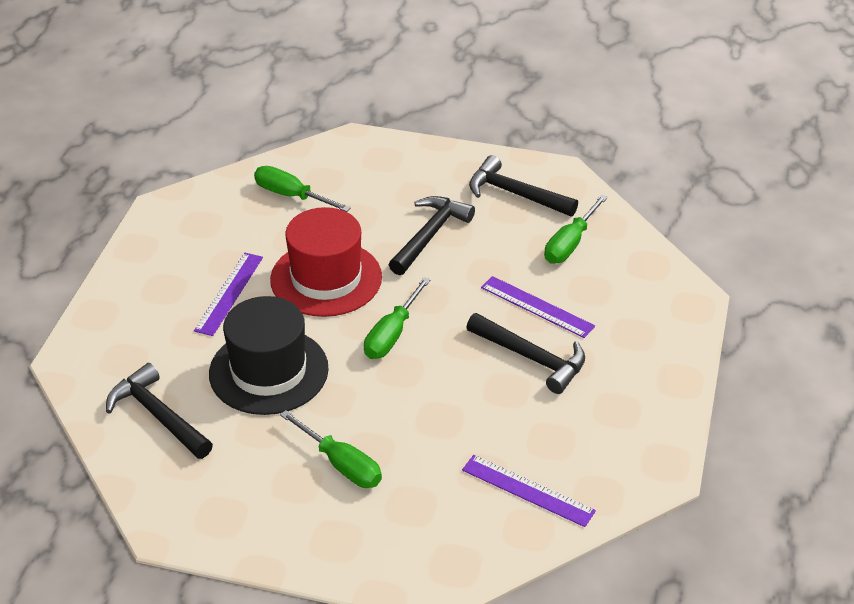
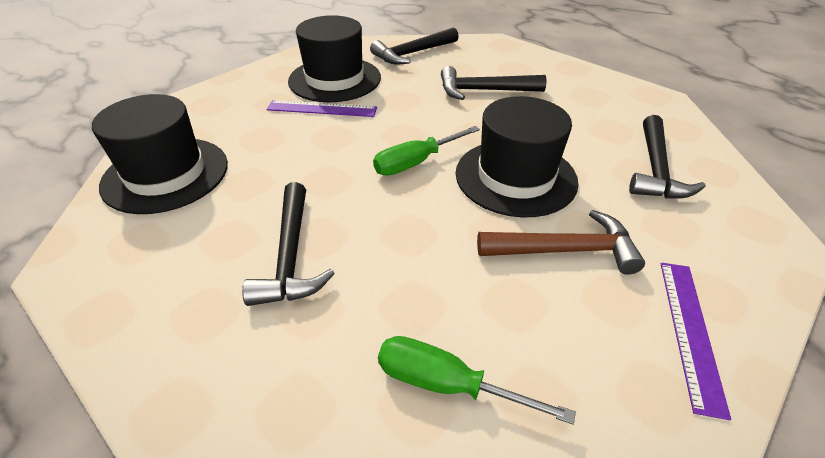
black hat: [209,296,329,415] = 1 -> [92,94,228,214] [288,15,381,102] [456,96,579,217] = 3
brown hammer: none = 0 -> [477,210,645,275] = 1
green screwdriver: [254,166,351,212] [280,410,382,488] [364,277,430,359] [544,194,608,264] = 4 -> [373,126,480,176] [378,336,576,425] = 2
purple ruler: [194,253,263,336] [462,455,596,527] [481,276,595,338] = 3 -> [266,100,377,117] [661,263,731,420] = 2
red hat: [270,207,382,317] = 1 -> none = 0

